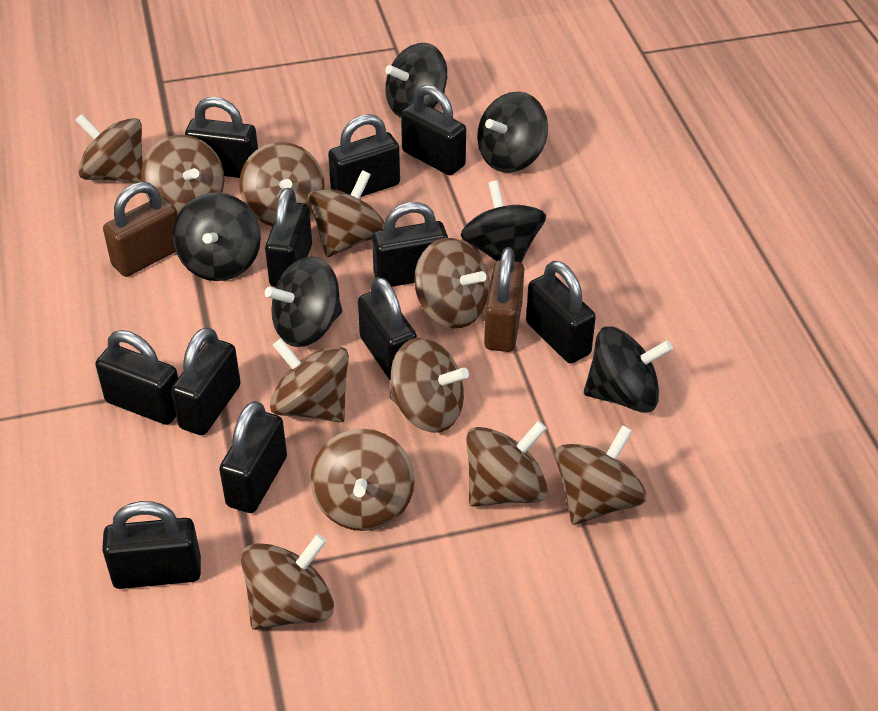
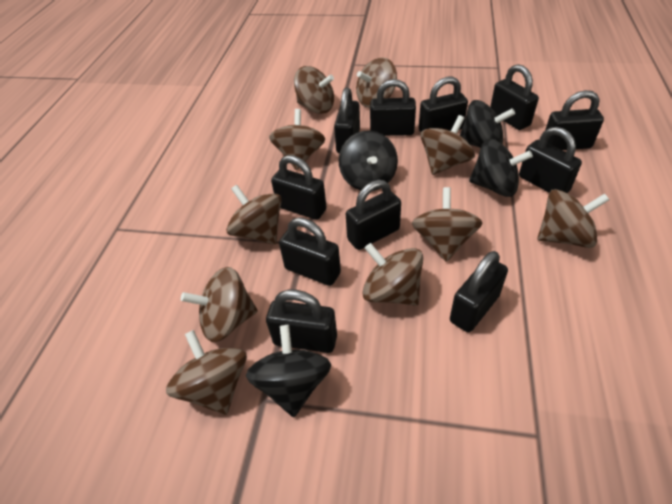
black spinning top: [173,192,261,281] [265,256,343,347] [385,43,447,118] [461,180,546,262] [477,91,548,173] [584,326,673,412] = 6 -> [246,325,331,417] [339,130,398,191] [460,100,515,148] [469,139,533,197] = 4
brown padlock: [103,182,178,277] [484,247,524,352] = 2 -> none = 0
brown spinning top: [75,114,143,183] [141,135,224,215] [239,142,325,227] [241,534,334,630] [270,338,349,422] [308,170,385,257] [310,429,415,531] [389,338,469,433] [414,238,489,328] [466,421,548,507] [555,425,647,525] = 11 -> [166,330,247,415] [181,267,258,342] [226,185,282,244] [269,109,325,170] [294,66,334,114] [356,58,397,108] [362,243,423,306] [412,187,483,262] [421,115,475,175] [537,189,609,248] = 10

